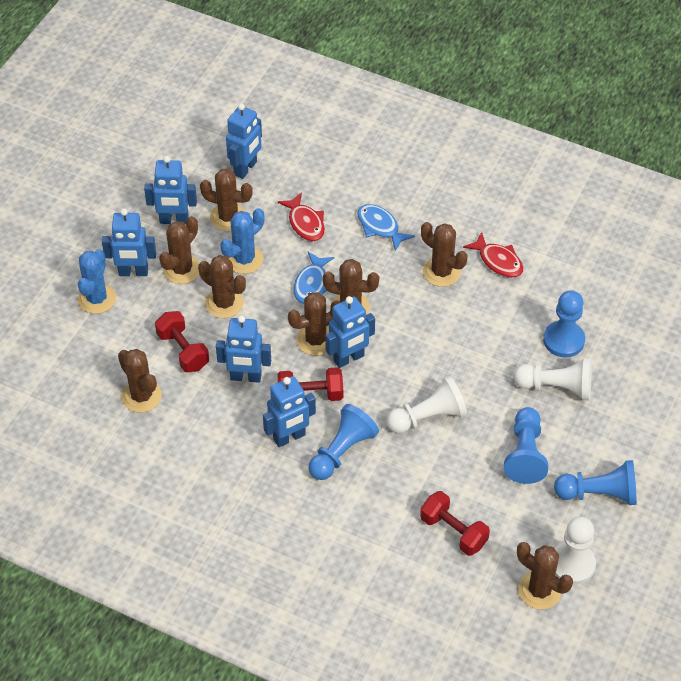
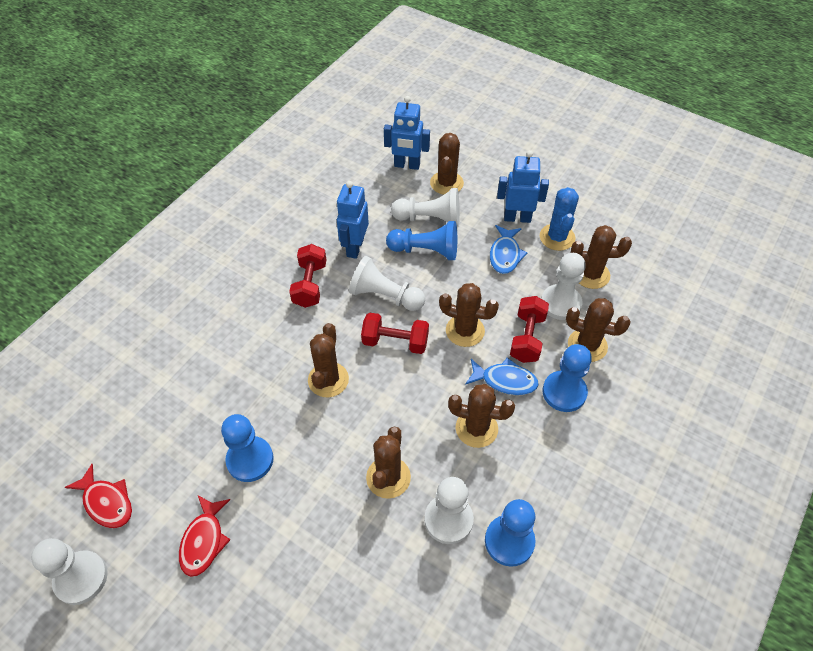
blue cactus: [78,249,116,314] [220,208,264,274] = 2 -> [540,187,579,251] = 1
blue robot: [102,208,156,276] [144,156,197,224] [216,315,271,383] [226,103,262,179] [263,376,316,447] [325,296,375,368] = 6 -> [337,181,369,259] [384,96,430,170] [497,150,549,223] = 3
brown cactus: [118,349,162,413] [159,216,200,284] [198,255,246,318] [200,169,253,231] [288,292,341,356] [322,259,379,315] [421,222,468,287] [517,542,573,609] = 8 -> [308,323,349,397] [366,427,411,499] [430,133,464,195] [439,283,499,347] [448,384,515,448] [566,298,631,362] [571,225,632,289] = 7
white pawn: [386,376,467,434] [513,357,592,400] [555,517,596,585] = 3 -> [31,538,108,605] [349,256,425,311] [391,188,460,226] [424,477,474,544] [541,253,586,320] = 5

